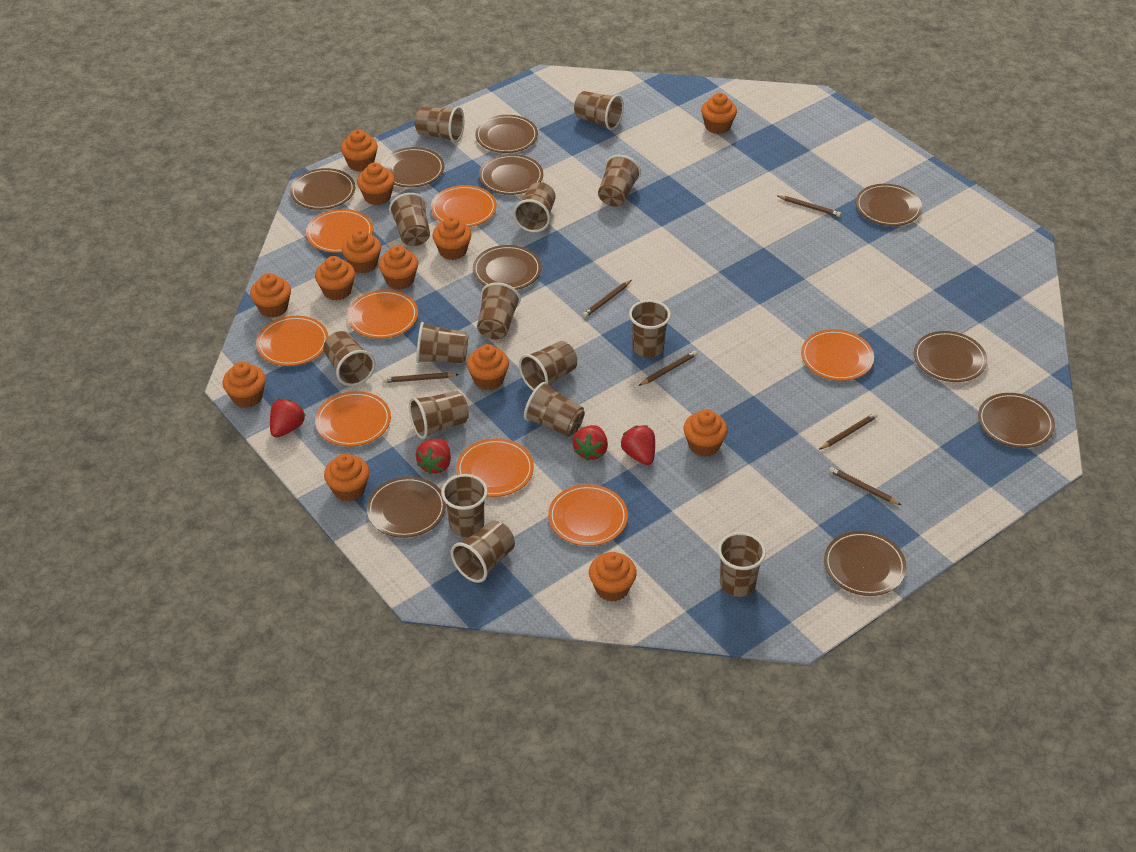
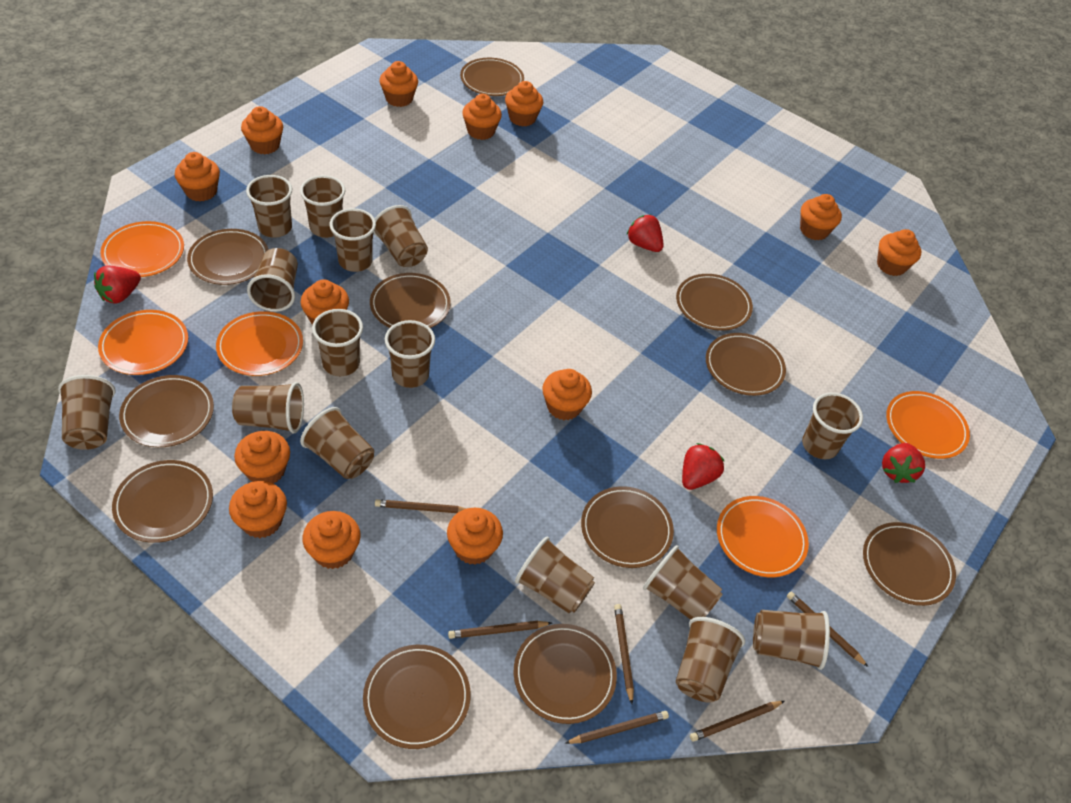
brown plate: [290,168,355,210] [367,476,446,538] [381,147,444,187] [473,245,541,290] [475,115,538,153] [479,154,543,195] [824,531,907,596] [856,184,922,226] [914,331,987,382] [978,393,1055,448] = 10 -> [112,460,213,543] [119,375,214,447] [187,229,268,285] [363,645,471,749] [370,273,451,328] [460,58,524,96] [514,624,617,724] [581,486,674,568] [676,274,753,331] [706,333,786,396] [863,522,956,606] = 11
orange plate: [256,316,329,366] [306,209,373,253] [315,391,391,447] [347,290,418,339] [431,185,497,227] [456,438,534,497] [548,484,628,546] [801,329,874,381] = 8 -> [98,310,188,375] [100,221,184,277] [216,311,303,376] [717,496,809,577] [886,391,970,459] = 5

